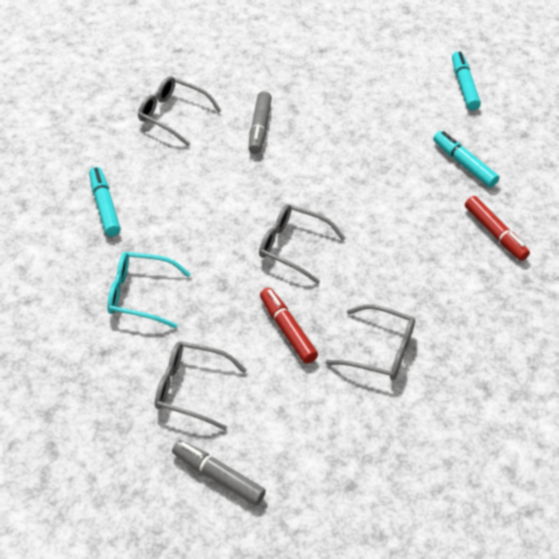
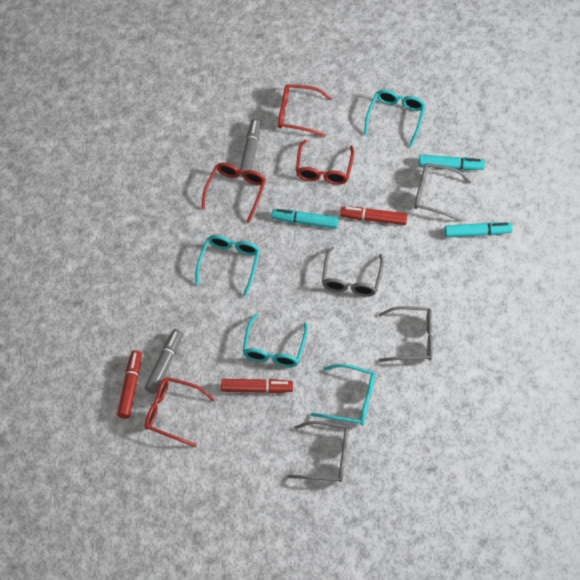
red glasses: none = 0 -> [145,377,215,447] [201,163,266,223] [278,84,332,137] [296,140,354,185] = 4
red marker: [260,288,318,364] [465,196,530,261] = 2 -> [117,350,142,419] [221,379,293,393] [340,206,407,225] = 3
turquoise glasses: [108,252,191,328] = 1 -> [195,235,260,296] [243,314,308,367] [311,364,376,425] [364,90,426,147] = 4

